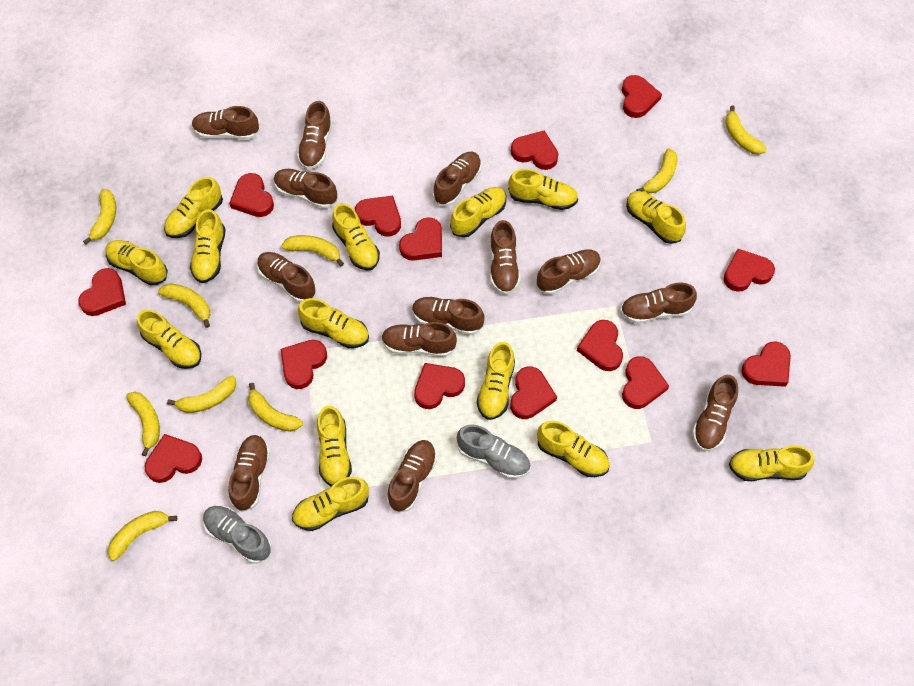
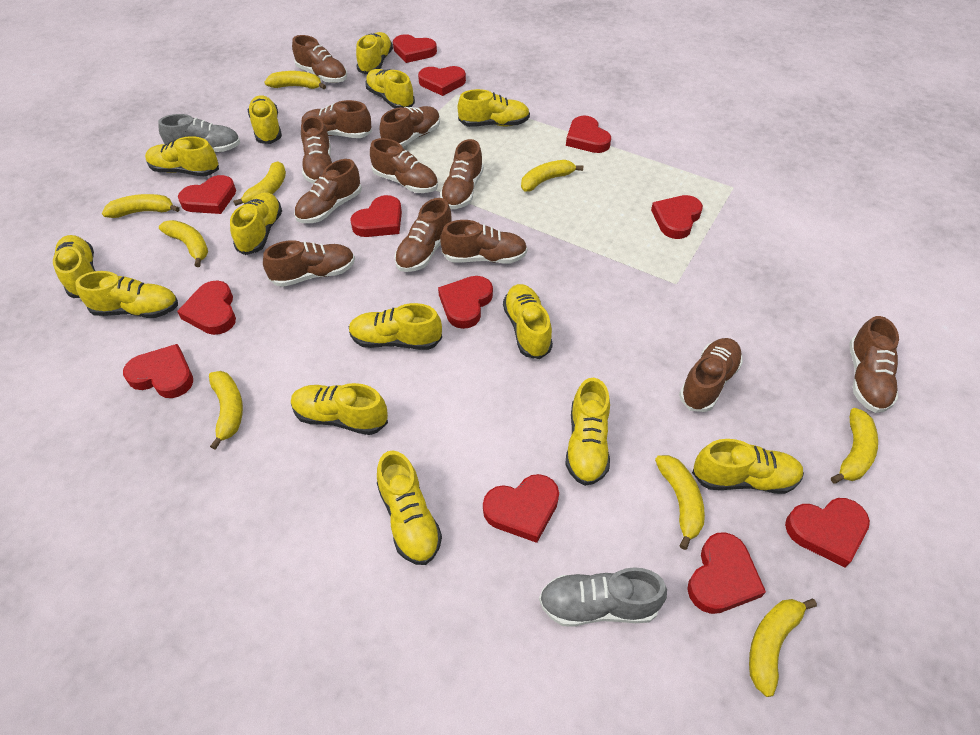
brown shoe: [192,106,260,140] [228,435,270,512] [257,252,316,303] [274,169,337,209] [297,101,332,170] [381,322,457,357] [387,440,437,512] [412,297,484,335] [433,151,482,206] [490,220,520,295] [537,250,601,295] [620,282,697,324] [692,375,738,451] = 13 -> [263,240,355,287] [292,35,347,83] [294,159,362,223] [301,100,372,138] [301,116,332,184] [370,138,438,193] [380,106,440,147] [394,198,452,272] [440,139,484,209] [440,220,527,263] [679,338,743,412] [849,316,899,413] = 12
red heart: [78,268,126,316] [145,434,202,483] [229,173,274,217] [280,340,327,389] [355,196,401,237] [399,217,442,261] [414,363,465,409] [510,366,557,419] [511,131,558,170] [577,320,623,371] [622,75,662,118] [622,356,669,409] [724,249,775,292] [741,342,791,387] = 14 -> [123,344,193,398] [177,281,236,335] [178,175,236,214] [350,195,402,237] [393,34,437,63] [418,66,466,96] [438,276,493,329] [483,474,559,543] [566,115,611,153] [651,195,703,239] [687,532,766,614] [785,498,870,567] = 12

